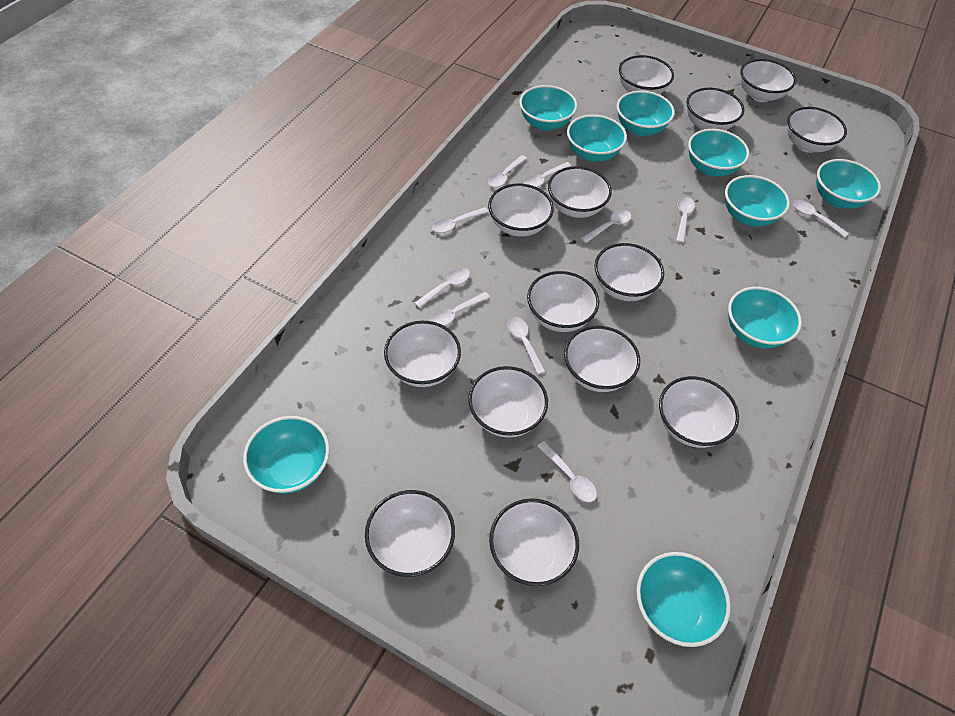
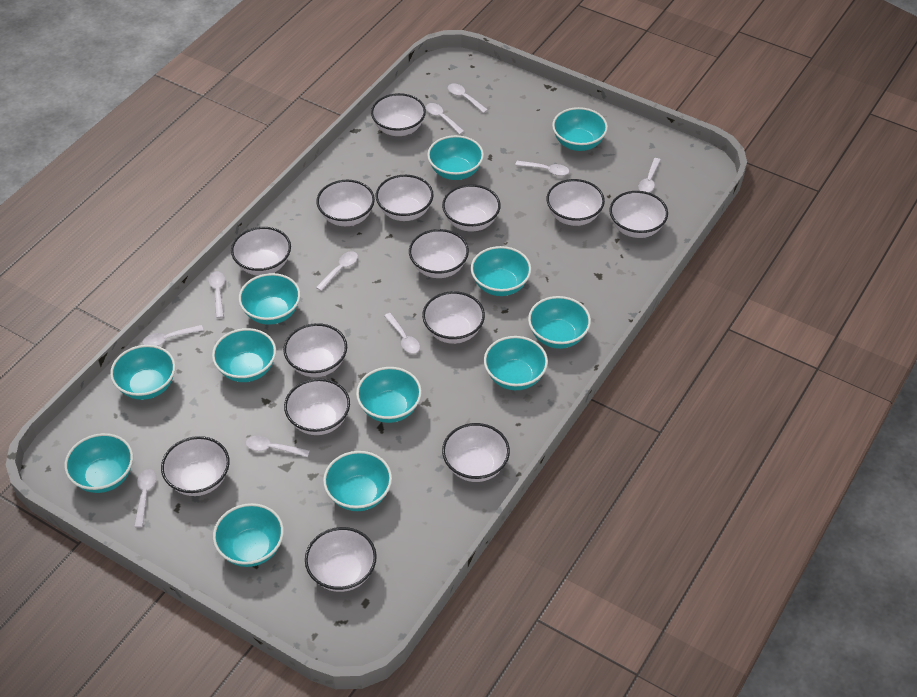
turquoise bowl: [243,416,330,494] [519,85,577,131] [567,115,627,162] [617,91,675,136] [636,552,731,647] [688,129,749,176] [725,175,790,227] [728,287,802,349] [816,159,881,209] = 9 -> [64,433,133,493] [110,345,176,400] [212,328,276,382] [213,503,284,567] [239,273,301,325] [323,451,392,511] [356,367,422,423] [427,135,484,180] [471,246,531,296] [484,336,548,390] [528,296,591,349] [552,107,608,151] = 12

